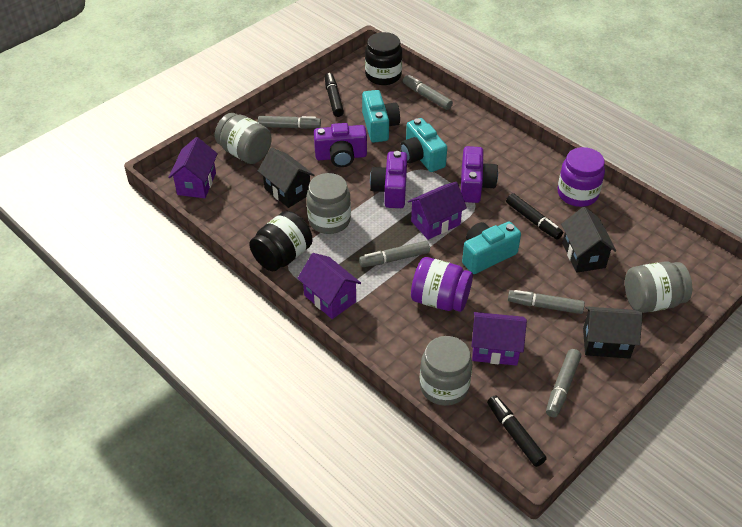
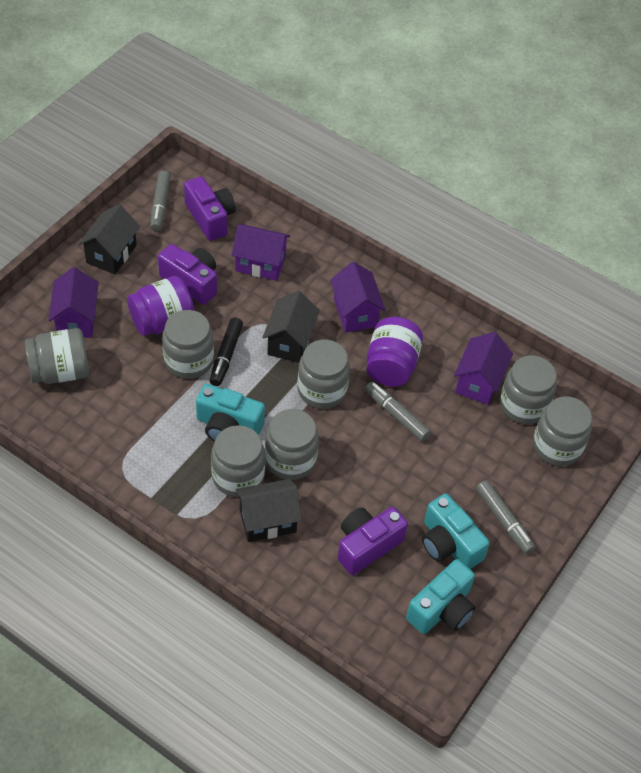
black jar: [249,211,312,271] [365,32,402,85] = 2 -> none = 0
black marker: [325,73,344,117] [487,395,547,467] [506,193,563,240] = 3 -> [210,318,243,386] = 1
grey jar: [215,113,272,164] [306,173,351,234] [420,336,473,406] [625,261,692,313] = 4 -> [25,328,89,384] [162,310,214,379] [211,425,266,497] [265,409,319,480] [298,340,350,409] [500,355,557,424] [533,396,592,466] = 7
grey marker: [258,116,321,129] [359,241,430,267] [403,75,453,110] [508,290,585,314] [546,349,581,417] = 5 -> [150,171,171,231] [365,381,431,442] [476,480,536,554] = 3

